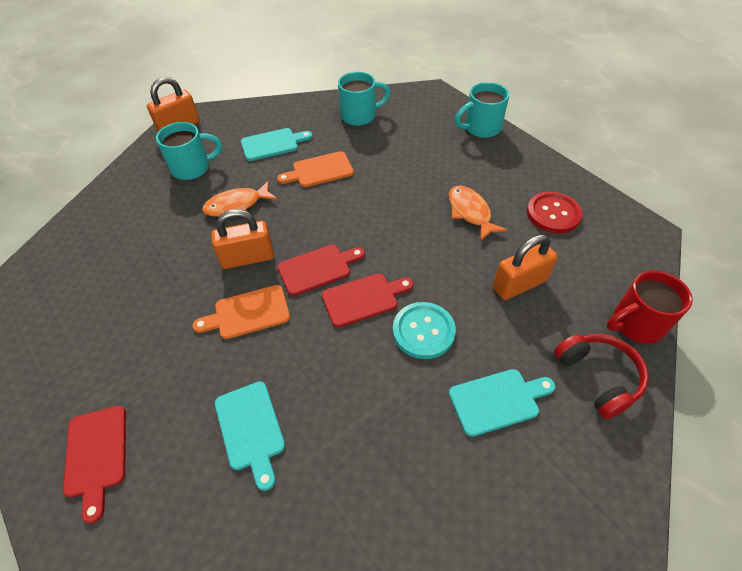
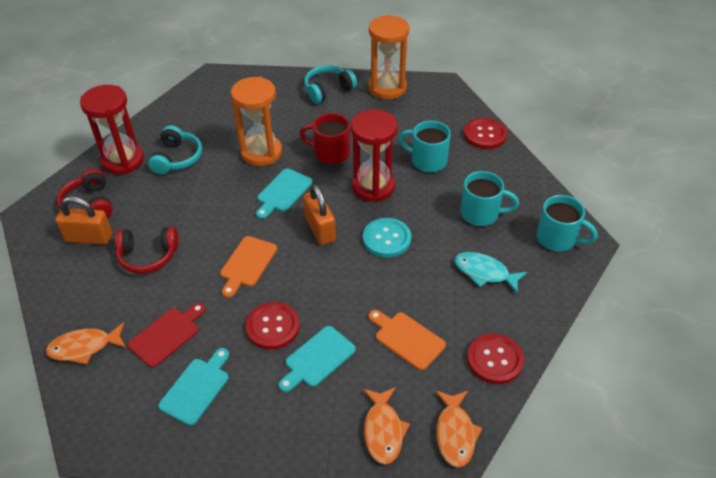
orange fish: [203,181,278,217] [449,186,507,241] = 2 -> [46,322,126,365] [363,387,410,464] [435,390,483,468] = 3
orange hourglass: none = 0 -> [231,77,282,166] [369,15,409,100] = 2
orange padlock: [147,77,200,132] [211,209,274,269] [493,234,558,300] = 3 -> [56,196,112,245] [303,184,336,245] = 2
red button: [527,192,582,233] = 1 -> [246,302,300,350] [464,118,507,149] [467,333,524,384] = 3
red cutting board: [63,406,126,524] [277,245,365,296] [322,273,413,328] = 3 -> [128,303,206,368] = 1
red headphones: [554,334,649,419] = 1 -> [57,168,113,218] [115,227,179,274] = 2
red hourglass: none = 0 -> [80,85,144,174] [351,110,398,202] = 2
turquoise fish: none = 0 -> [454,252,527,294] = 1
turquoise headphones: none = 0 -> [148,125,202,174] [304,65,357,104] = 2

